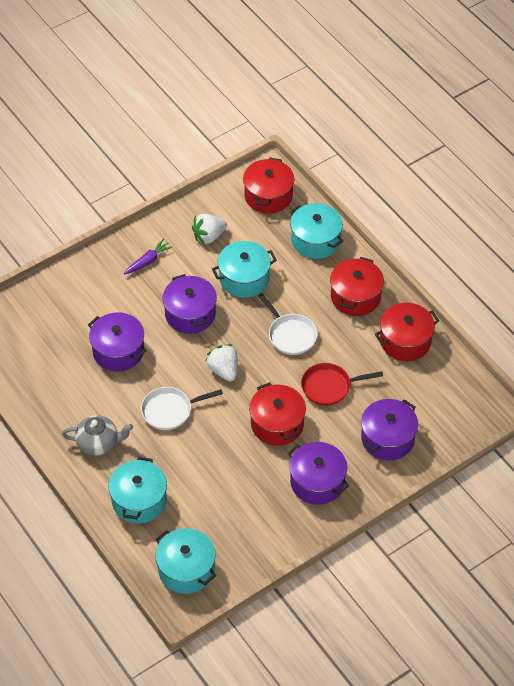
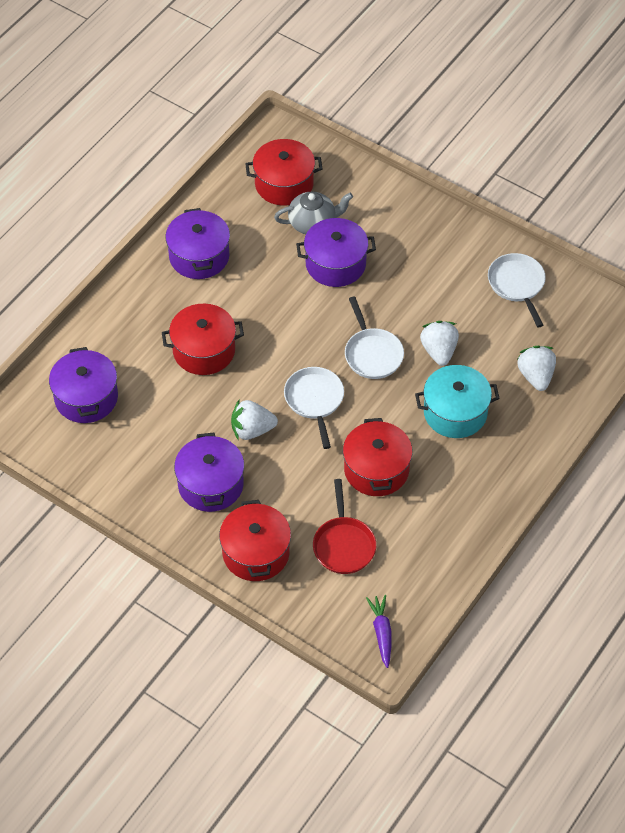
turquoise pot: [108,457,167,523] [155,528,216,594] [212,241,277,298] [290,203,343,259] = 4 -> [415,365,500,438] = 1
white pan: [141,387,223,430] [258,293,318,355] = 2 -> [284,367,344,449] [345,296,404,379] [488,253,546,327] = 3
white strawberry: [192,214,227,245] [206,344,238,381] = 2 -> [231,400,278,440] [420,321,459,366] [517,346,556,391] = 3

